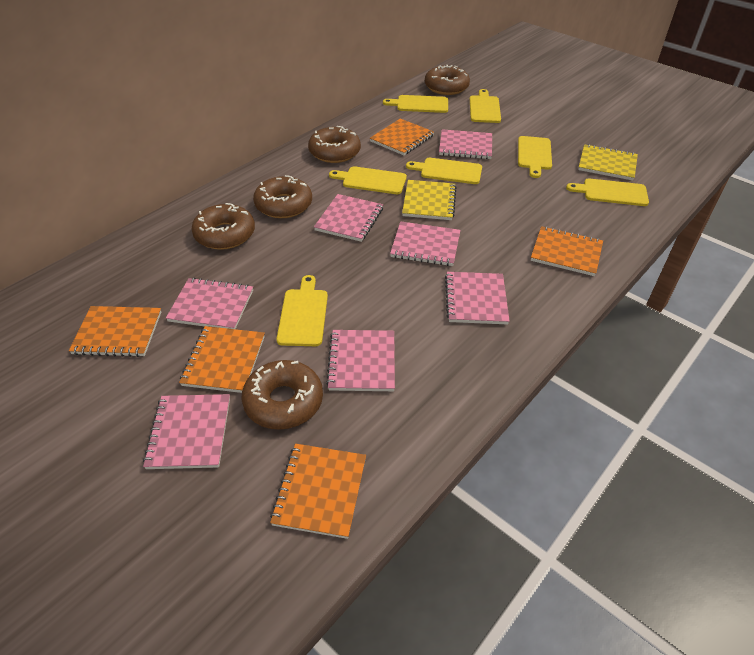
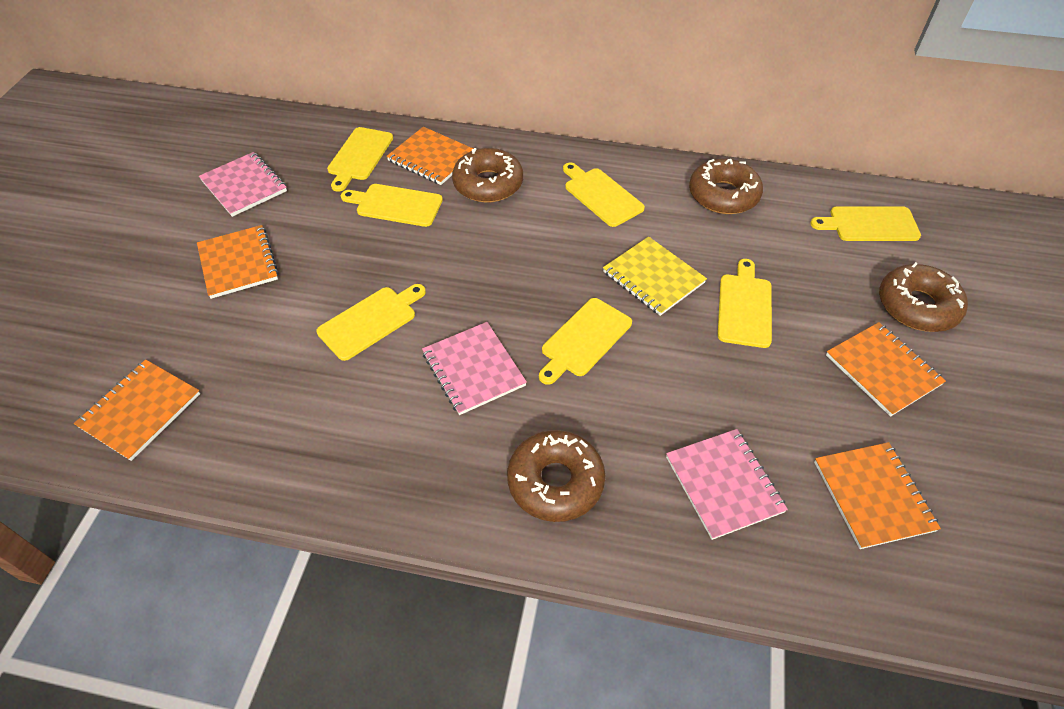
brown donut: [191,203,255,250] [242,360,323,430] [253,175,312,218] [308,126,361,163] [425,65,470,95] = 5 -> [452,148,523,203] [507,430,605,522] [689,159,763,214] [879,262,968,332] = 4
pink notebook: [143,394,230,469] [166,278,253,329] [314,194,383,242] [326,330,395,391] [390,221,461,266] [439,129,492,159] [445,272,510,325] = 7 -> [199,152,287,217] [422,322,527,415] [666,429,788,540] = 3
yellow notebook: [402,180,457,220] [578,144,638,181] = 2 -> [603,237,707,316] = 1

